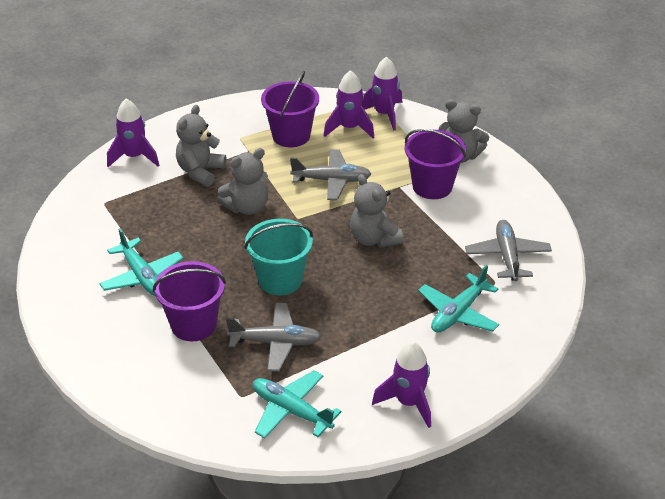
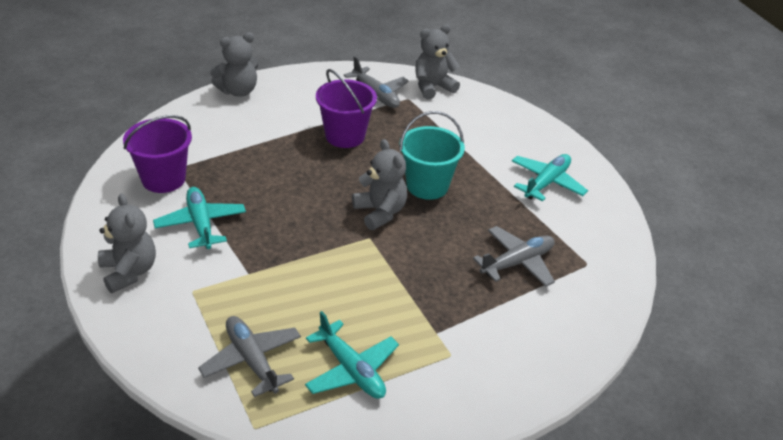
purple bucket: [153,261,226,341] [261,71,319,147] [405,129,466,199] = 3 -> [123,115,192,193] [316,69,377,148] = 2
purple rocket: [107,99,159,167] [324,70,374,138] [363,57,402,131] [372,342,431,428] = 4 -> none = 0

